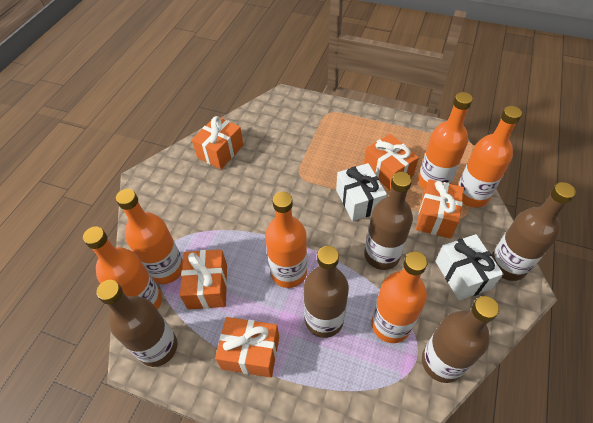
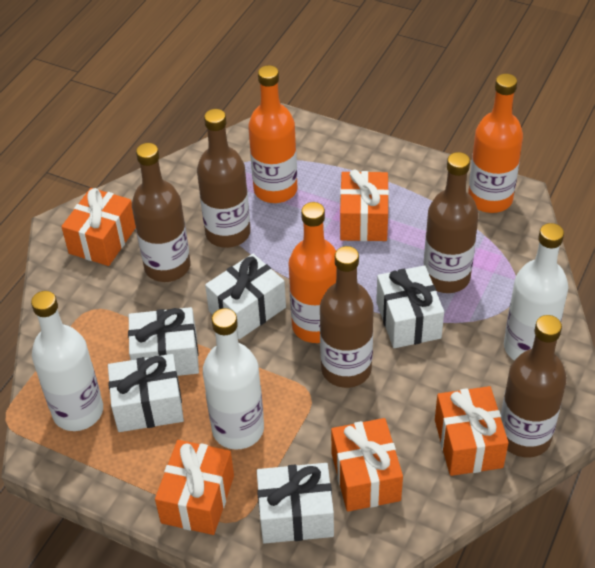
orange bottle: [83,227,162,310] [116,189,183,284] [265,192,307,288] [371,251,428,343] [418,92,473,190] [458,106,522,208] = 6 -> [248,65,298,203] [288,202,337,343] [468,74,523,213] = 3
white bottle: none = 0 -> [31,291,103,431] [203,308,264,450] [504,223,568,361] = 3
white gift: [336,163,387,221] [435,234,503,301] = 2 -> [108,354,184,432] [128,307,199,376] [205,254,286,339] [257,463,334,544] [376,265,444,348] = 5

